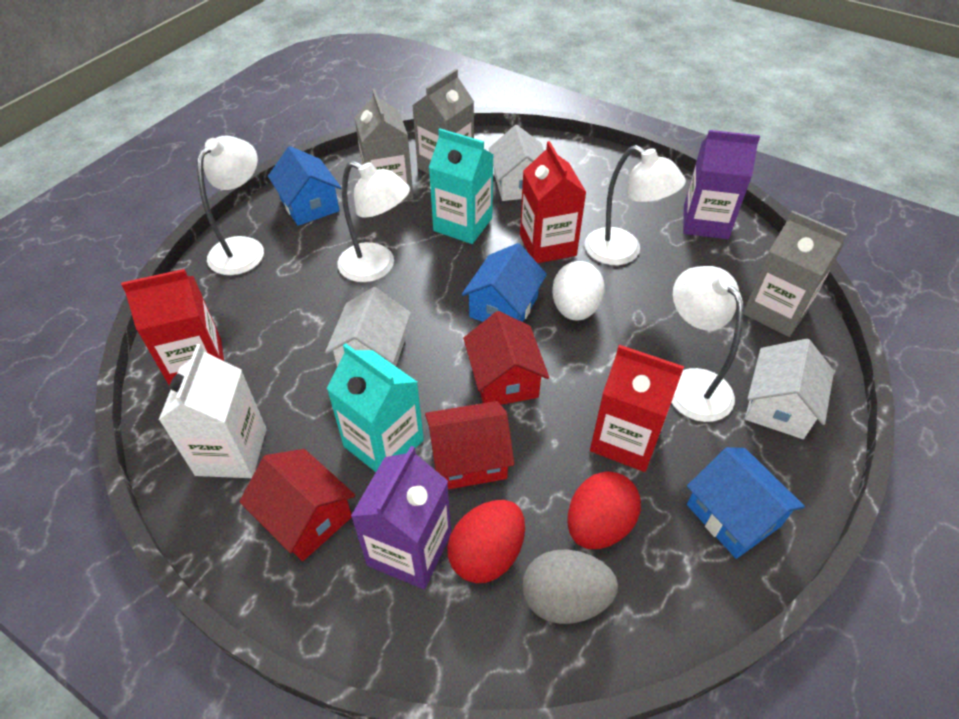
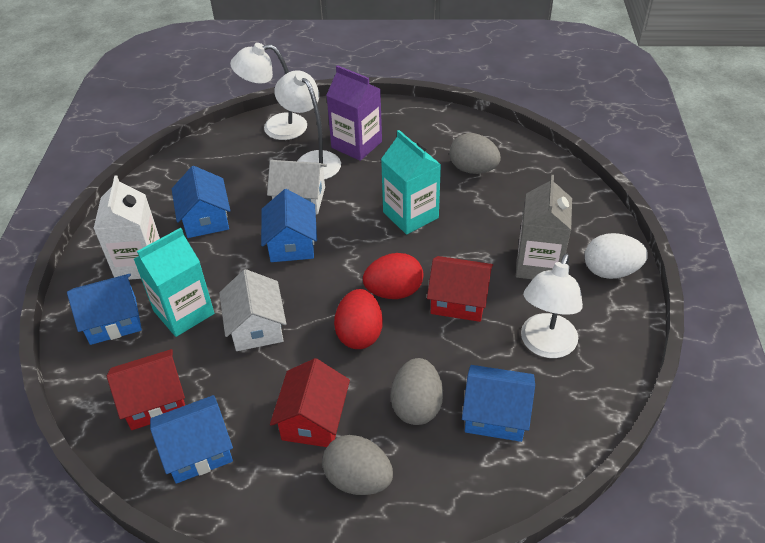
blue house: [268,146,342,226] [461,243,547,322] [687,447,805,559] = 3 -> [67,274,142,345] [150,395,233,484] [172,166,230,238] [261,189,317,262] [462,365,535,442] = 5
grey carton: [354,89,413,200] [412,69,474,174] [744,210,847,337] = 3 -> [516,175,572,279] = 1
grey egg: [522,549,618,624] = 1 -> [322,435,393,495] [391,358,443,425] [449,133,501,174] = 3
purple carton: [351,446,451,589] [683,130,760,239] = 2 -> [326,65,382,161] = 1
red carton: [121,269,224,385] [520,141,587,263] [590,345,684,472] = 3 -> none = 0
white house: [325,287,411,367] [489,125,544,201] [745,339,834,439] = 3 -> [219,269,286,351] [267,160,327,214] = 2
white lamp: [197,136,264,275] [337,161,410,282] [585,145,686,265] [671,266,744,422] = 4 -> [230,43,307,140] [275,70,341,180] [521,253,583,358] = 3

